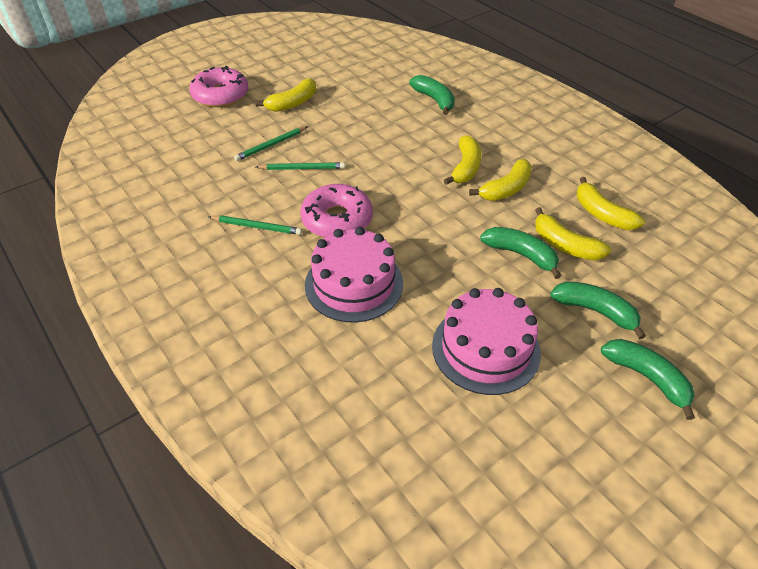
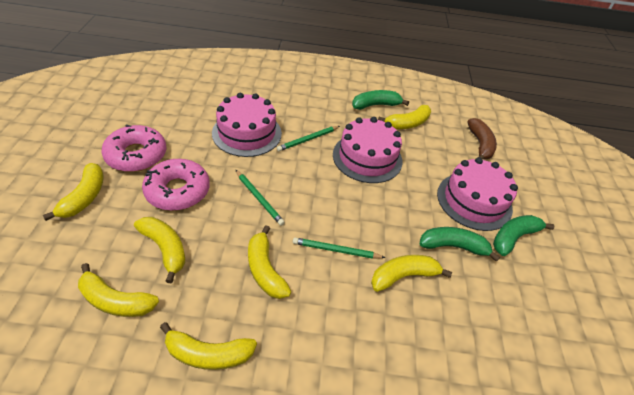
brown banana: none = 0 -> [468,118,497,159] = 1
green banana: [409,75,455,115] [480,227,561,279] [550,282,646,339] [601,339,695,420] = 4 -> [352,90,409,110] [420,227,500,262] [493,215,555,256] = 3
pink cake: [305,227,403,322] [432,288,541,395] = 2 -> [212,93,282,157] [333,117,402,183] [437,157,518,231] = 3
yellow banana: [255,78,316,112] [444,135,482,185] [469,159,532,201] [535,207,611,261] [576,177,645,230] = 5 -> [43,163,103,221] [78,263,159,317] [134,217,185,283] [160,322,257,370] [248,225,291,299] [371,255,452,292] [378,105,431,129] = 7

